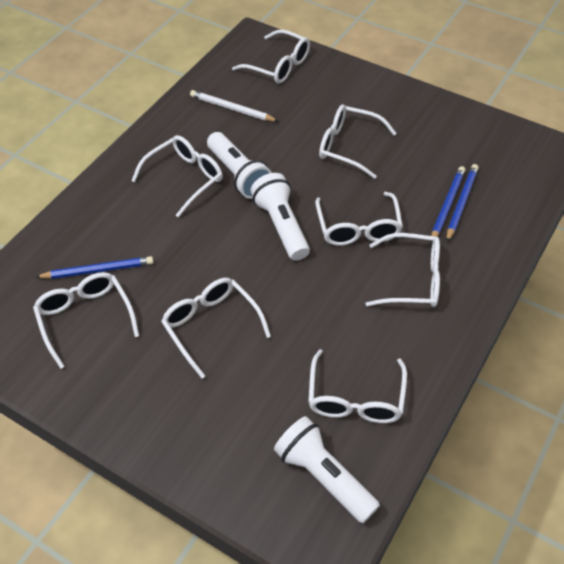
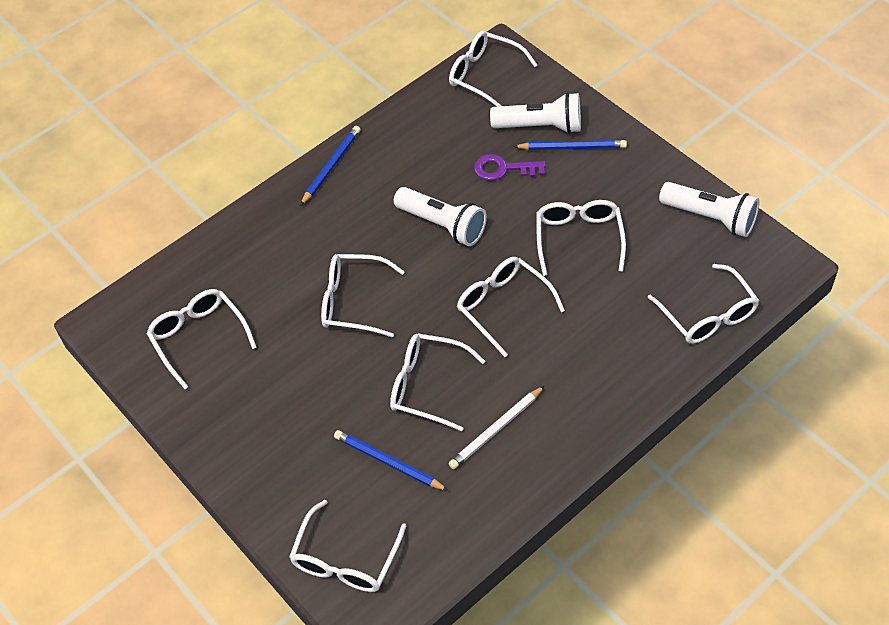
purple key: none = 0 -> [474,154,546,181] = 1

